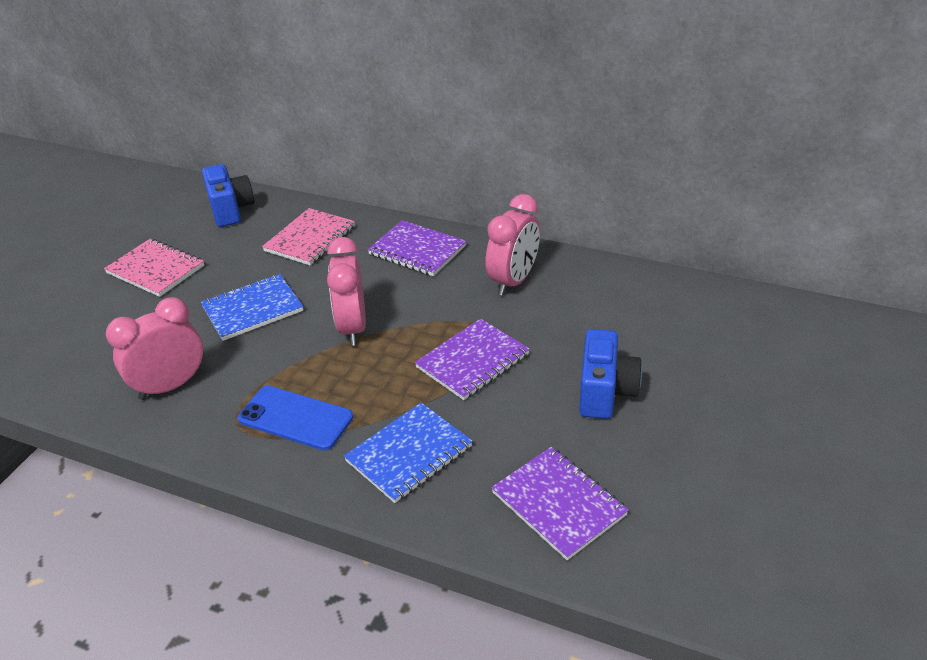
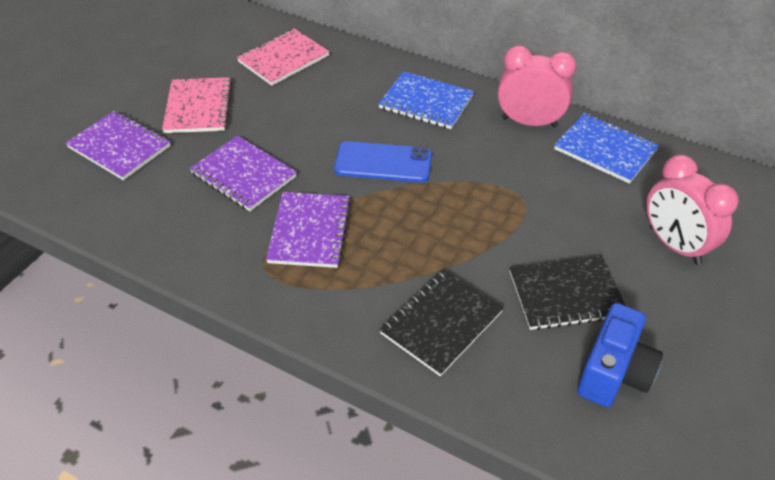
black notebook: none = 0 -> [379,269,504,376] [509,255,626,330] = 2
blue camera: [202,164,255,227] [579,329,642,419] = 2 -> [577,303,663,407] = 1
pink clock: [106,297,203,400] [327,237,366,346] [485,194,540,296] = 3 -> [498,46,576,128] [646,155,739,265] = 2

